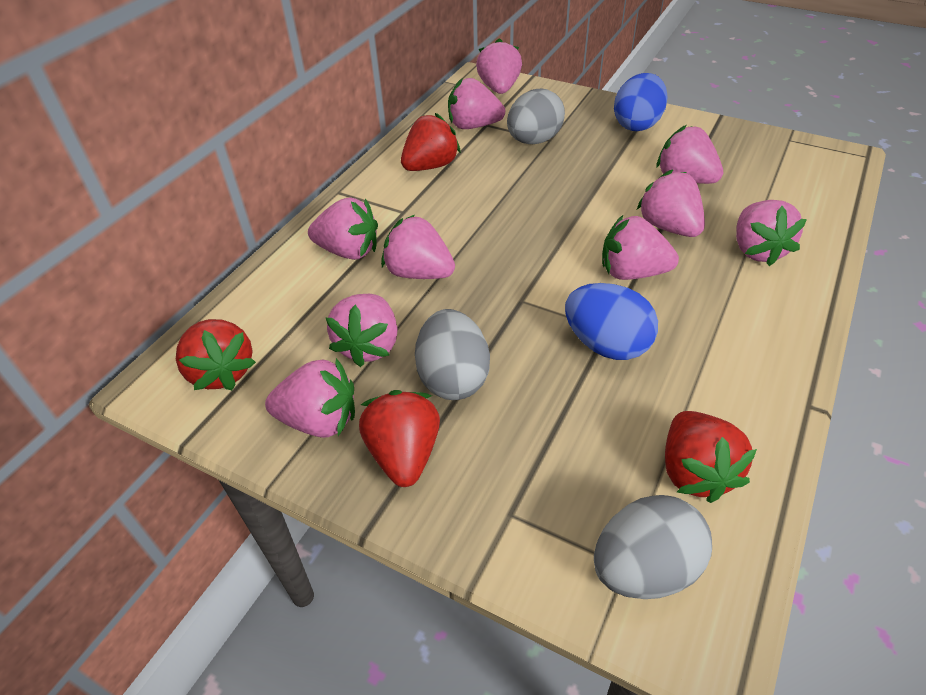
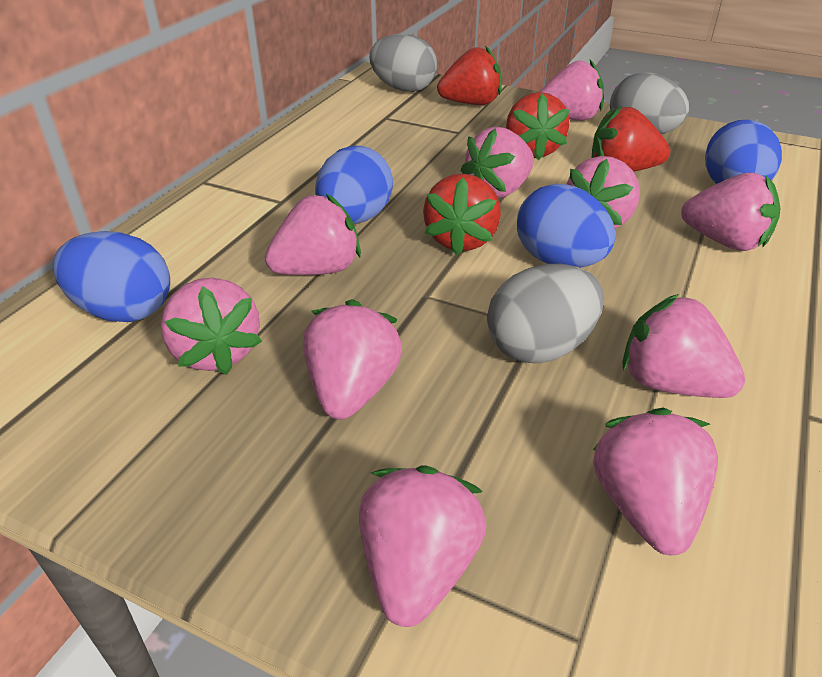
blue egg: [565,283,658,360] [614,73,668,131] = 2 -> [52,231,170,322] [315,146,393,224] [517,184,616,268] [705,120,782,184] = 4

